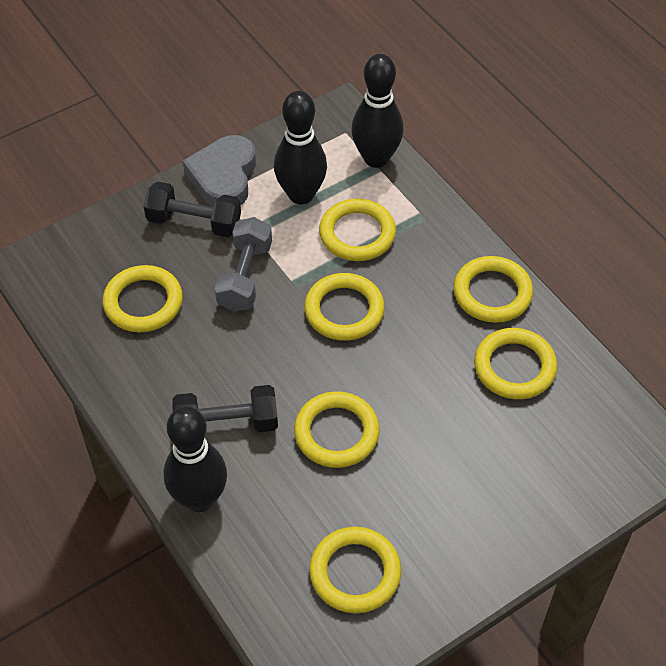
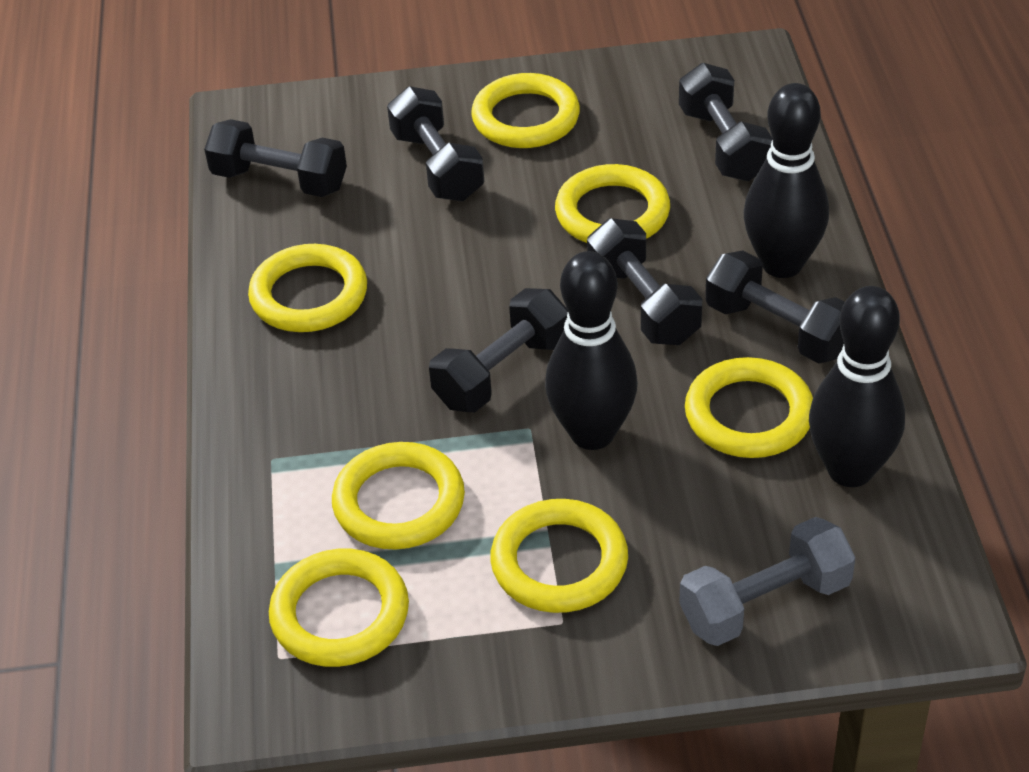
black dumbbell: [144,182,241,237] [172,385,278,432] = 2 -> [204,119,347,197] [387,86,484,201] [429,288,568,412] [587,218,702,345] [679,63,772,181] [705,250,845,363] = 6
grey heart: [183,135,256,207] = 1 -> none = 0

